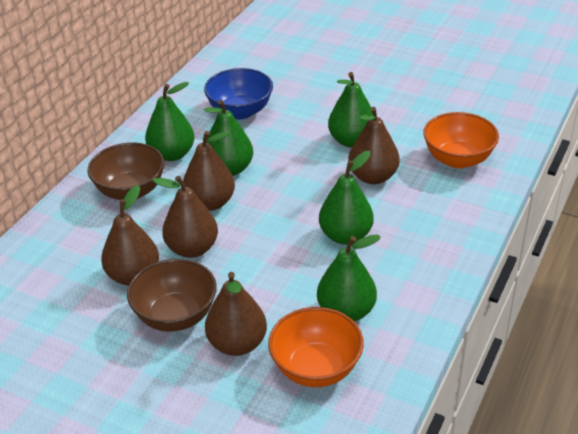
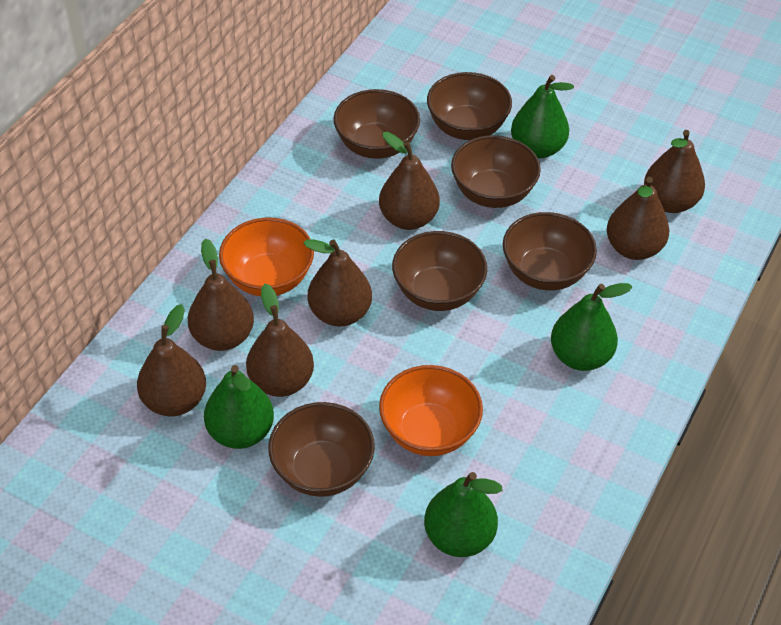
blue bowl: [204,68,273,119] = 1 -> none = 0
brown bowl: [88,142,164,200] [127,259,217,332] = 2 -> [268,402,375,497] [334,89,420,159] [392,231,487,311] [427,72,512,140] [451,135,541,208] [503,212,597,290] = 6
brown pear: [101,185,159,286] [152,176,218,258] [183,131,235,211] [205,272,267,356] [348,107,400,184] = 5 -> [137,304,206,416] [188,238,254,351] [246,284,314,397] [303,239,372,327] [379,132,440,230] [607,177,669,260] [644,130,705,213] = 7
green pear: [145,82,195,161] [204,100,253,176] [317,234,381,322] [319,151,374,245] [328,72,373,148] = 5 -> [204,365,274,449] [424,472,503,557] [511,75,574,158] [551,283,632,371] = 4

